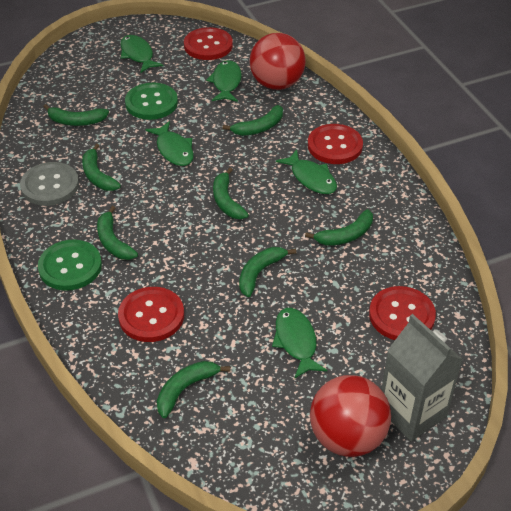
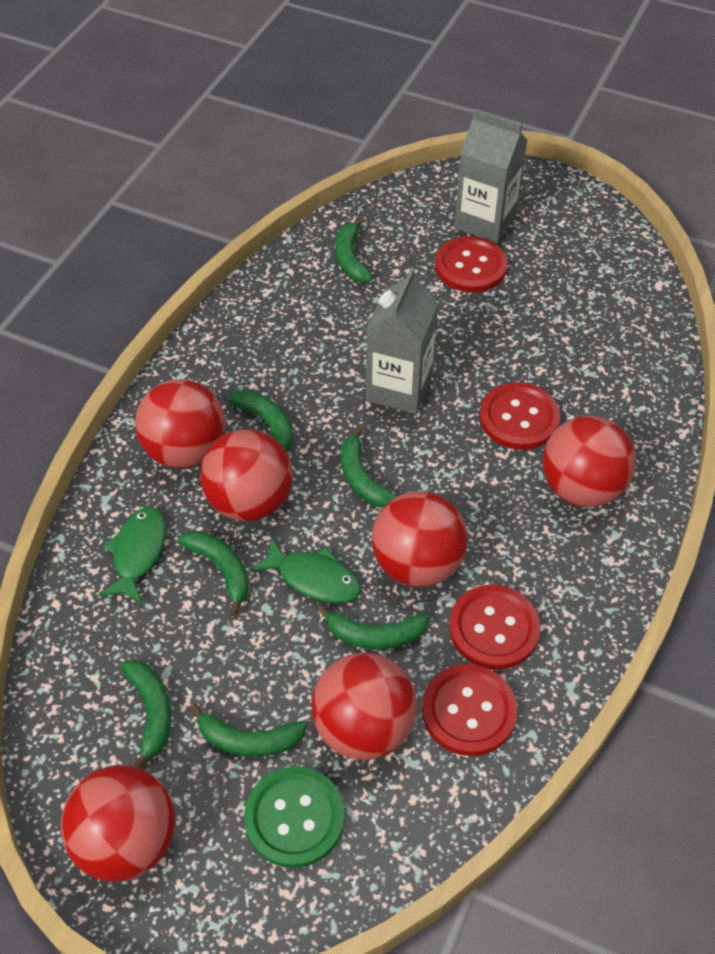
green banana: [43,104,109,126] [82,143,121,191] [97,206,138,260] [157,361,230,418] [213,168,249,219] [222,105,283,136] [239,247,296,297] [305,209,373,246] = 8 -> [121,660,171,768] [178,531,249,616] [190,703,307,757] [227,390,294,451] [317,604,430,649] [335,217,373,282] [341,425,396,508] = 7
green button: [38,240,102,291] [125,83,178,120] = 2 -> [244,766,345,868] = 1
green fish: [121,35,163,73] [145,121,194,166] [206,60,242,102] [272,308,327,379] [276,150,337,194] = 5 -> [100,507,166,603] [251,538,361,603] = 2
grey button: [20,162,79,206] = 1 -> none = 0
grey carton: [381,314,463,441] = 1 -> [366,267,439,414] [454,108,527,243] = 2
red ball: [250,33,305,90] [310,375,391,457] = 2 -> [61,765,175,882] [135,379,225,469] [200,429,293,521] [312,653,417,760] [372,491,468,587] [542,416,636,507] = 6

